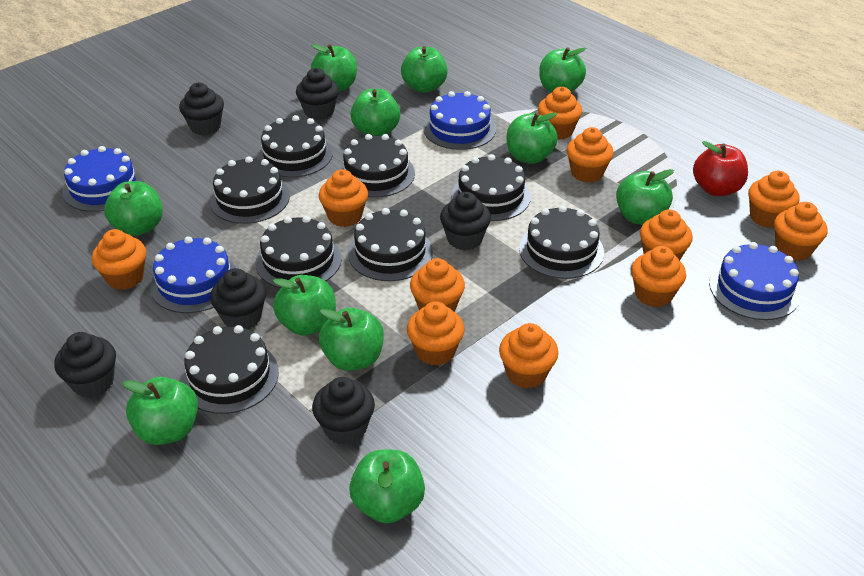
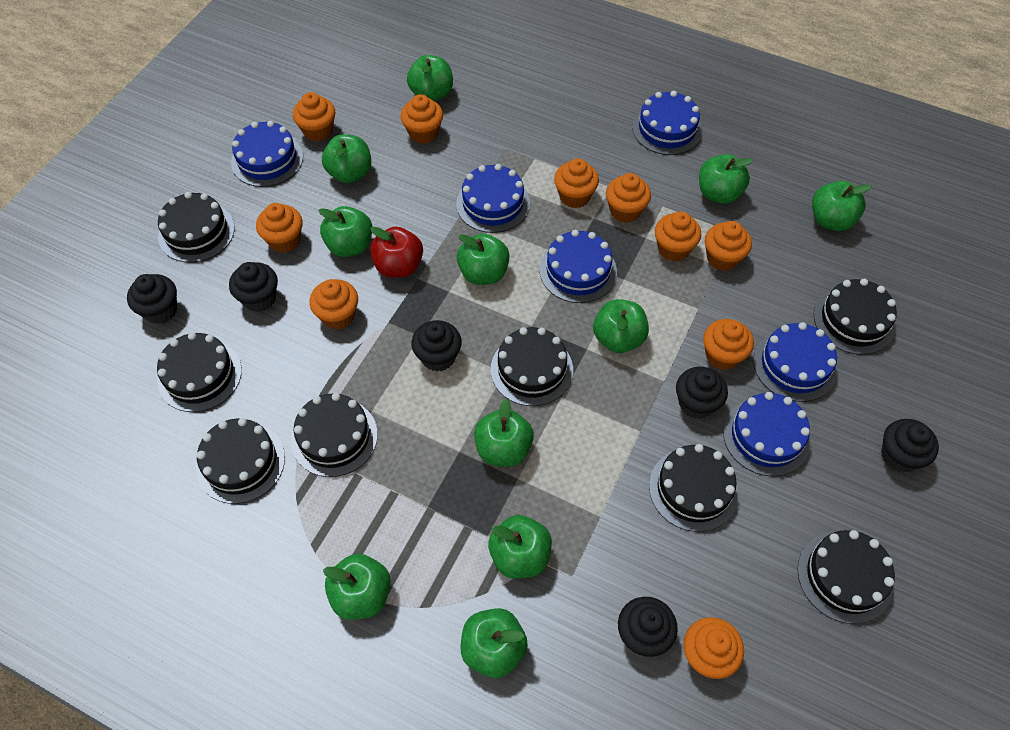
blue cake: [62,146,144,212] [150,236,236,313] [423,91,496,150] [709,242,801,320] = 4 -> [231,121,303,187] [456,164,530,233] [540,230,617,303] [632,91,702,155] [723,392,811,476] [753,322,837,402] = 6
orange cupcake: [92,229,146,290] [319,169,368,227] [407,301,464,366] [410,258,465,312] [499,323,558,389] [538,87,582,140] [566,127,614,183] [631,246,686,307] [640,209,693,261] [748,171,800,228] [774,202,828,261] = 11 -> [256,203,303,253] [293,92,335,142] [309,279,358,329] [401,94,443,144] [554,158,599,208] [606,173,651,223] [655,212,701,261] [684,617,744,679] [703,319,754,370] [705,221,752,271] = 10

